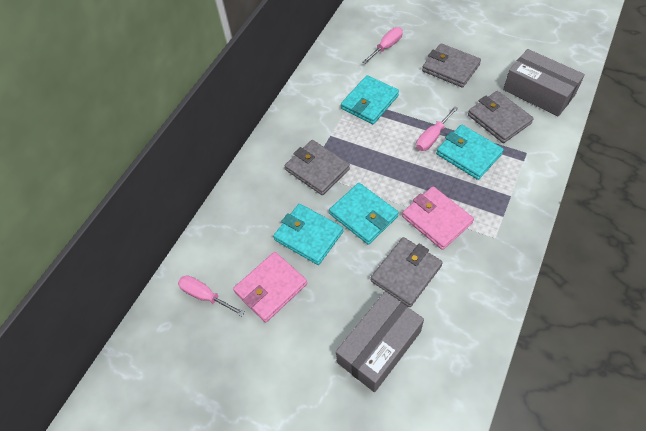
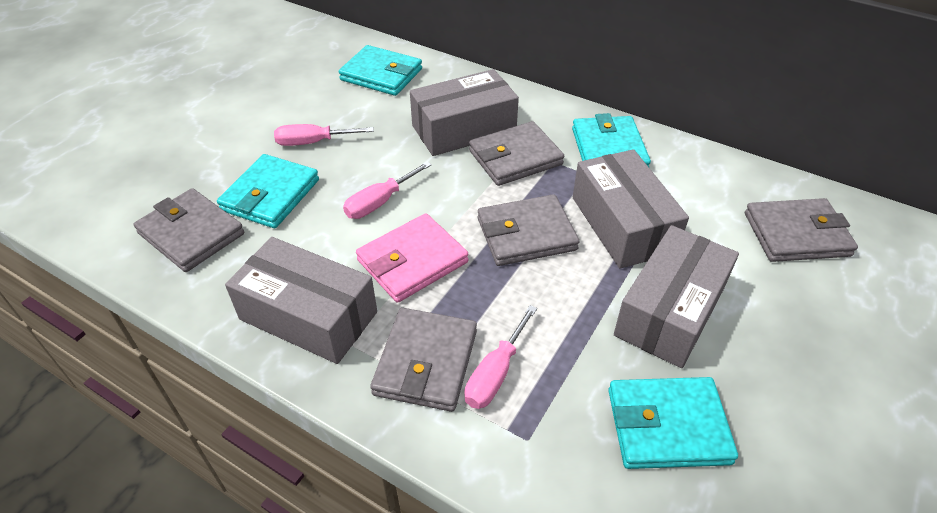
grey box: [336,292,424,392] [503,49,585,116] = 2 -> [225,237,377,364] [410,69,519,156] [573,149,689,269] [614,225,739,368] = 4
grey wallet: [285,140,350,195] [371,237,443,307] [422,43,481,88] [468,91,534,143] = 4 -> [133,188,244,272] [370,308,477,412] [469,121,564,186] [478,194,580,266] [745,198,858,262] = 5
pink wallet: [233,252,307,322] [402,186,474,250] = 2 -> [356,213,468,303] = 1

